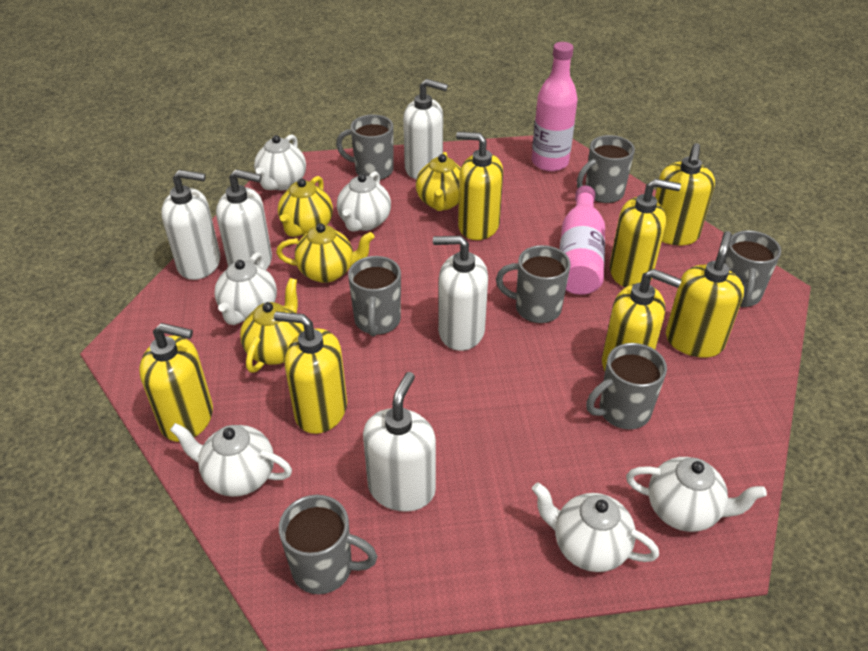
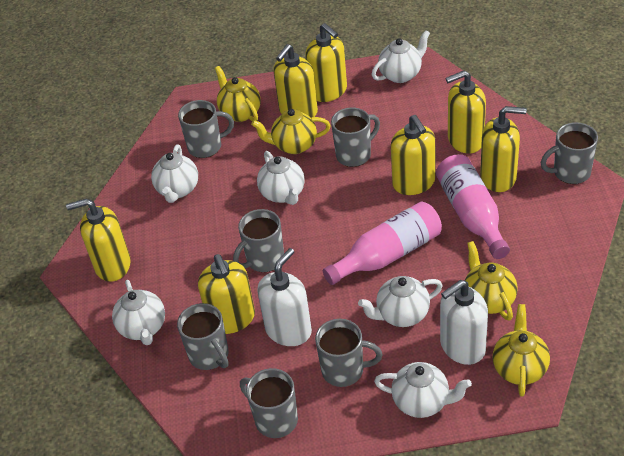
white soap dispenser: [161,170,220,280] [216,169,272,270] [363,372,436,512] [403,79,448,179] [433,236,488,351] = 5 -> [257,248,312,346] [440,280,488,365] = 2

